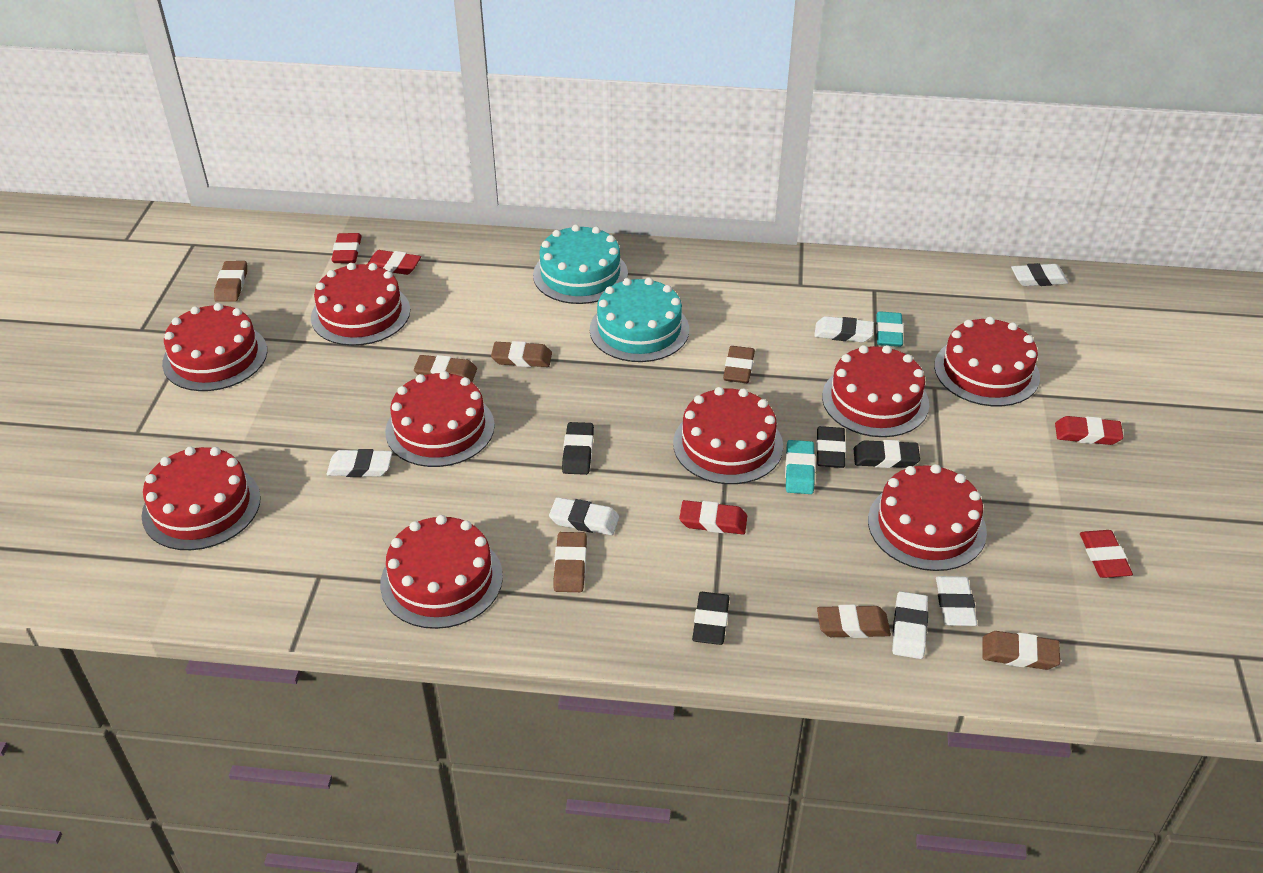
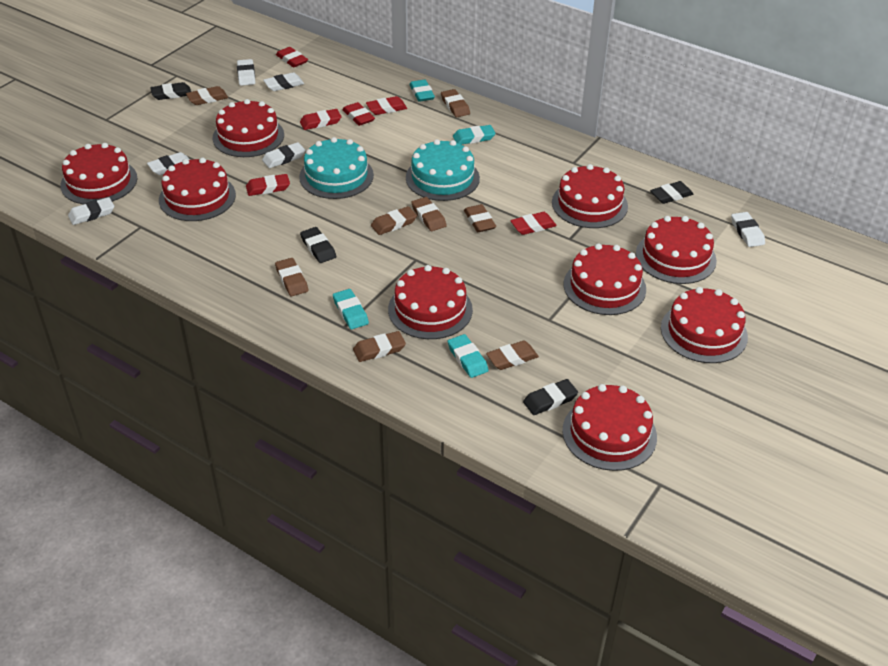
brown eraser: [214,261,247,302] [414,355,477,382] [491,341,552,367] [554,532,587,592] [723,346,755,383] [817,605,891,638] [982,631,1060,670] = 7 -> [186,86,228,105] [275,258,308,296] [353,331,406,362] [371,206,417,235] [411,197,447,231] [441,89,470,117] [464,204,496,232] [486,341,539,370] = 8
red eraser: [331,233,362,263] [367,250,421,275] [679,500,747,534] [1055,416,1123,445] [1080,530,1133,578] = 5 -> [246,174,290,196] [276,47,308,67] [300,109,342,130] [342,102,375,126] [366,96,407,115] [510,212,557,235] = 6
turquoise eraser: [785,440,815,494] [876,311,904,347] = 2 -> [333,289,369,329] [410,80,435,102] [448,334,489,378] [453,125,496,145] = 4

